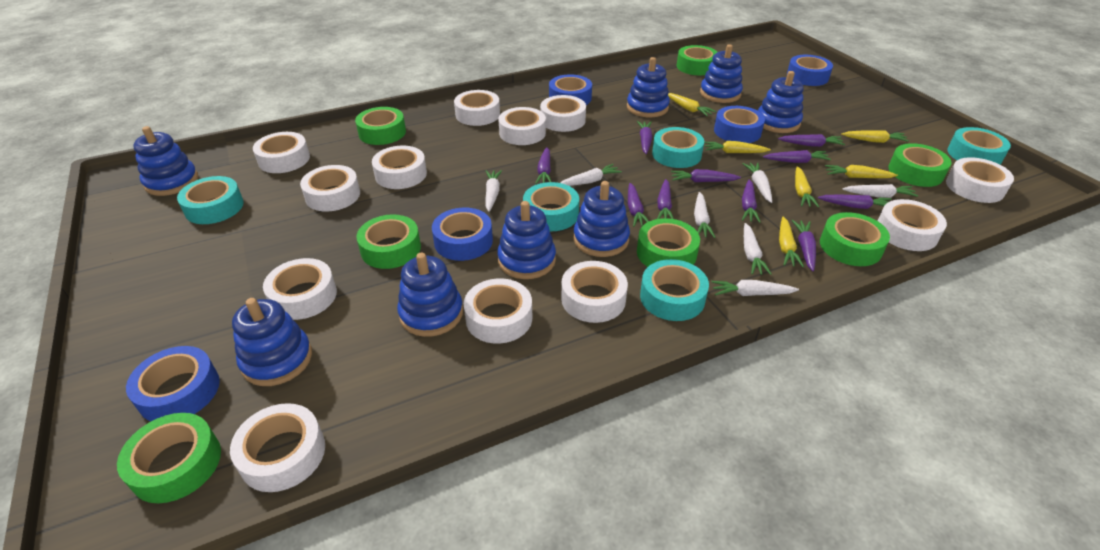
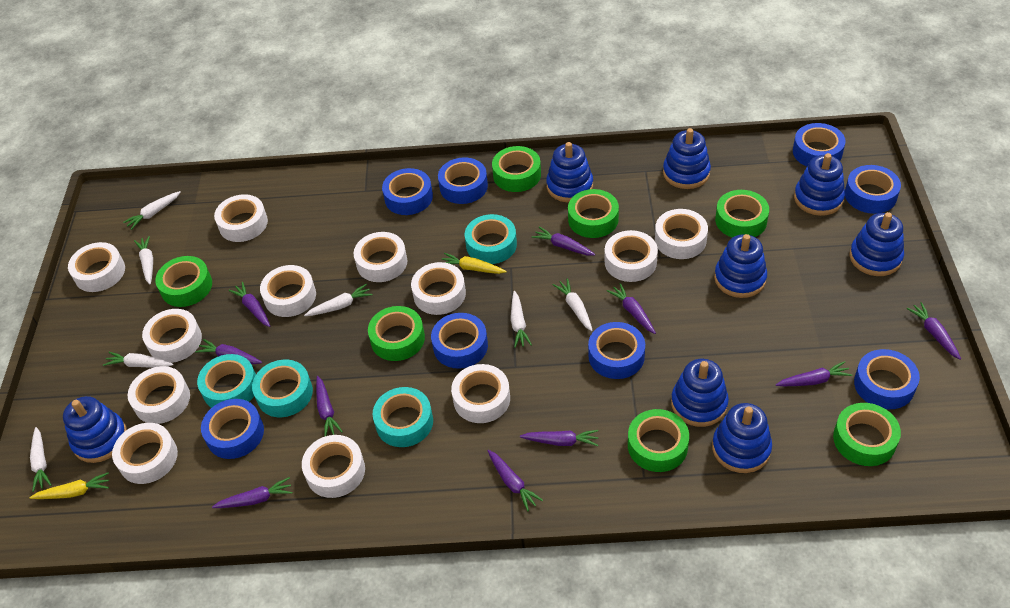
blue tape: [126,346,220,421] [432,208,493,261] [549,74,592,105] [714,106,765,143] [787,55,833,86] = 5 -> [201,399,264,459] [382,168,433,215] [431,313,488,369] [438,158,488,204] [588,322,645,379] [793,123,846,166] [845,165,901,214] [854,349,920,409] = 8
turquoise tape: [177,176,244,224] [523,182,579,231] [640,259,709,321] [652,127,704,168] [947,127,1011,164] = 5 -> [197,354,256,408] [252,360,313,417] [373,387,433,447] [465,214,517,264] = 4
yellow carrot: [668,93,716,117] [704,141,771,153] [779,217,804,267] [795,166,819,207] [825,165,898,178] [841,130,909,143] = 6 -> [29,472,109,499] [442,253,507,274] = 2

